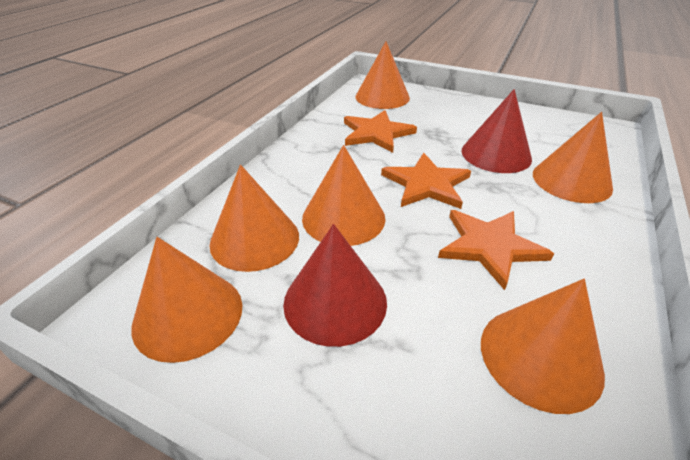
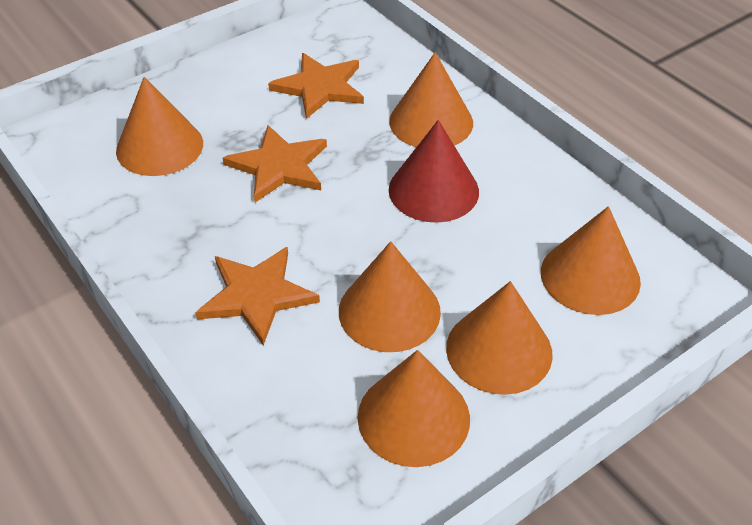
red cone: [283,224,387,347] [462,89,532,173] = 2 -> [389,120,479,223] = 1

